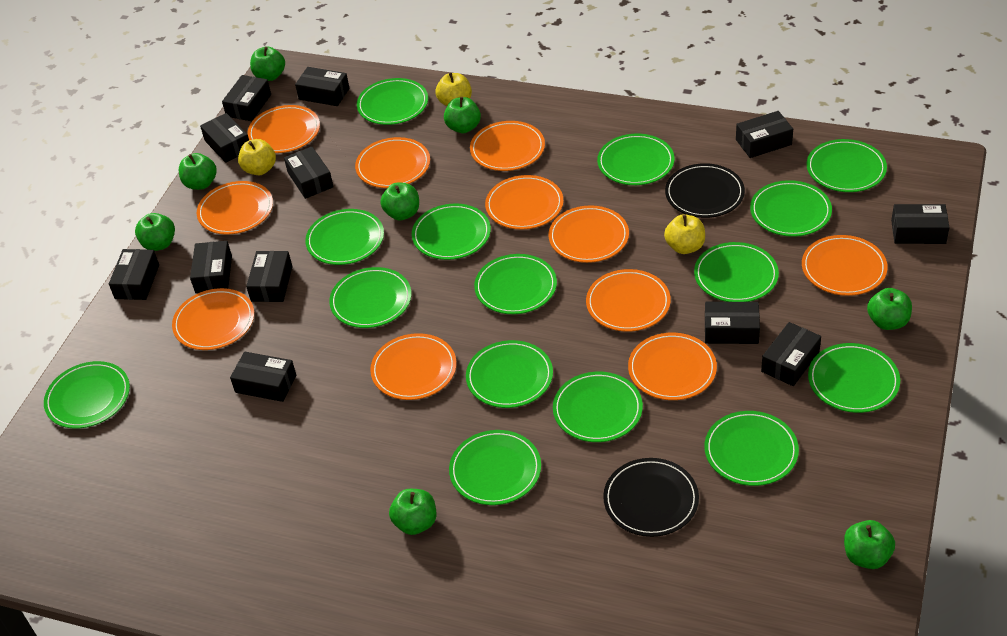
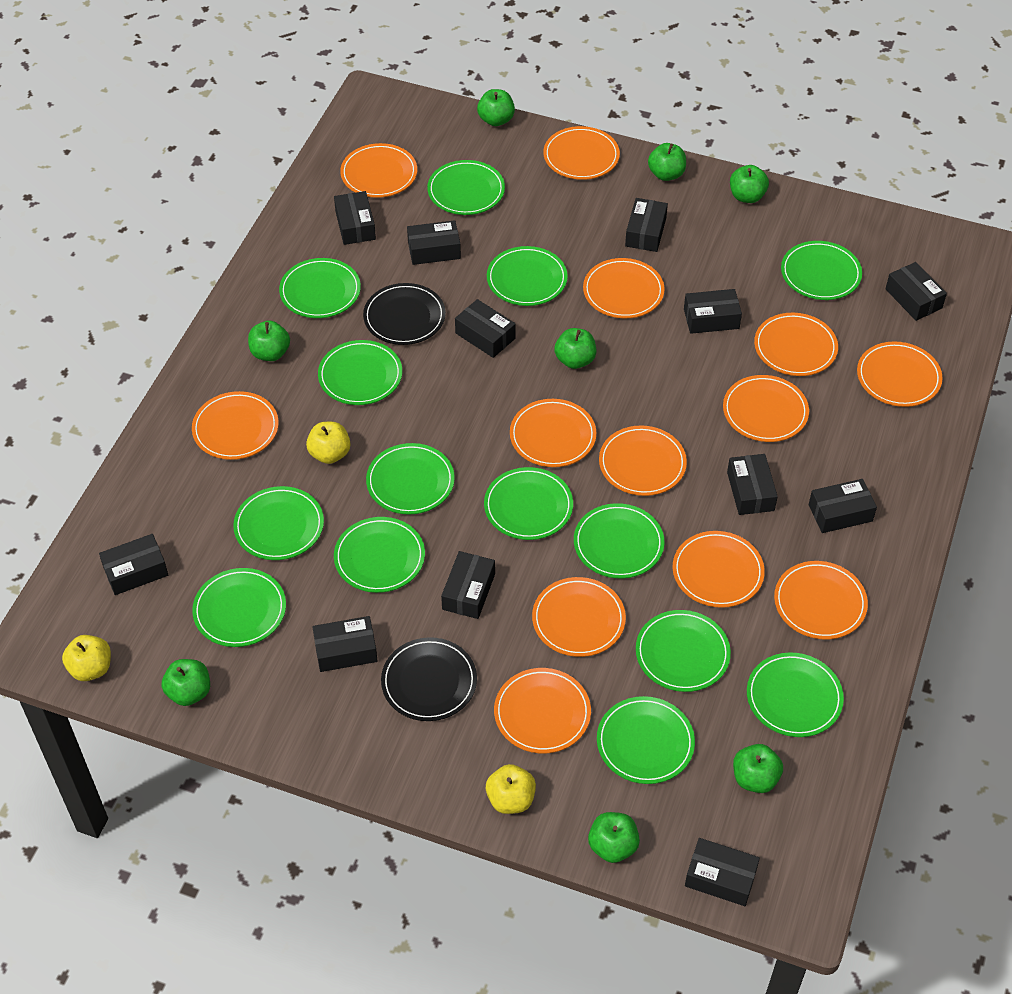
green plate: [44,361,130,428] [305,209,384,265] [329,267,411,328] [357,78,428,125] [412,203,491,260] [449,430,541,505] [466,340,553,408] [474,254,557,314] [553,372,643,442] [597,134,674,185] [694,242,779,302] [704,411,799,486] [750,180,832,237] [807,139,887,192] [808,343,900,413] = 15 -> [192,568,286,647] [233,486,324,560] [279,258,361,318] [318,340,402,405] [334,517,425,593] [366,443,455,514] [427,160,505,215] [484,467,573,540] [487,246,568,306] [574,503,664,578] [597,696,695,784] [636,610,731,692] [747,652,844,737] [781,241,862,300] = 14
orange plate: [172,288,254,350] [197,181,273,235] [247,105,320,153] [355,137,430,188] [370,333,457,400] [470,121,545,171] [485,175,563,230] [549,205,629,263] [586,269,671,332] [628,333,717,400] [802,235,888,296] = 11 -> [192,391,279,460] [340,143,417,198] [494,668,591,753] [510,399,596,467] [532,577,626,657] [543,126,620,180] [583,258,665,318] [599,426,687,496] [673,531,765,608] [723,375,809,442] [754,313,838,376] [774,561,868,639] [857,342,942,407] = 13

